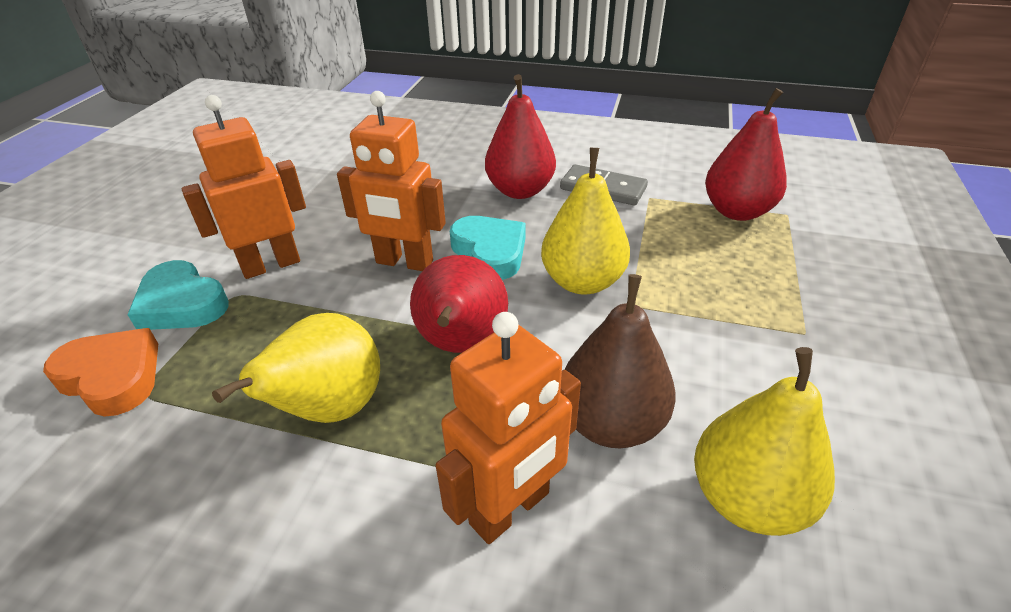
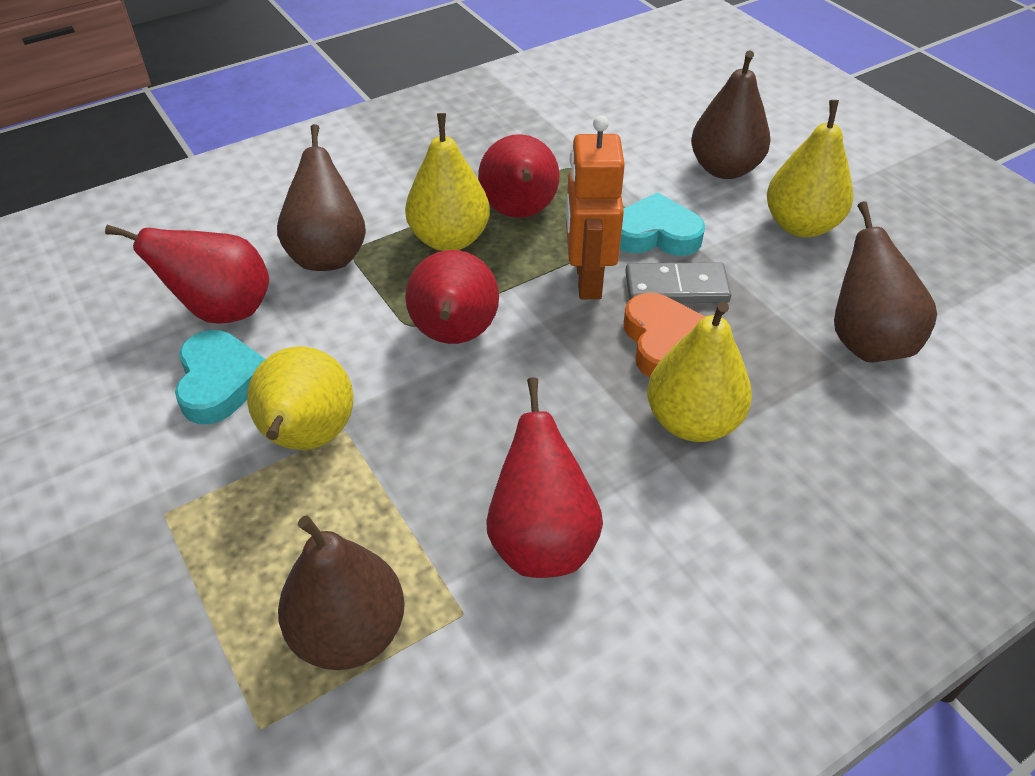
brown pear: [564,274,675,448] = 1 -> [277,124,366,271] [278,516,405,670] [691,51,771,179] [834,201,937,363] = 4
orange robot: [182,95,306,279] [337,91,446,271] [436,312,581,544] = 3 -> [566,115,625,299] = 1
red pear: [410,255,508,353] [485,74,556,199] [705,88,787,221] = 3 -> [105,225,269,324] [405,250,499,344] [478,134,560,218] [486,377,603,578] = 4
yellow pear: [212,313,380,423] [541,148,630,295] [694,347,835,536] = 3 -> [247,346,353,450] [405,113,490,251] [647,301,752,442] [767,100,853,237] = 4

